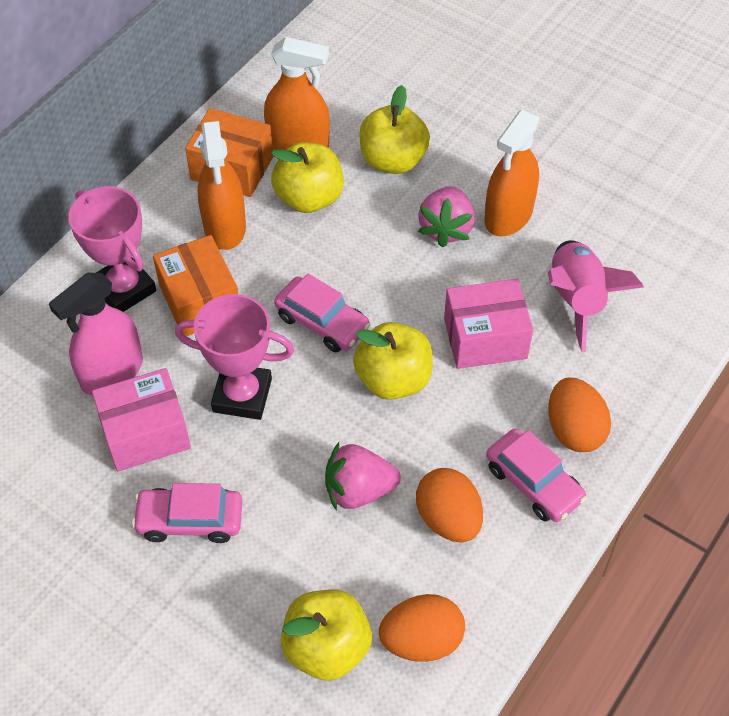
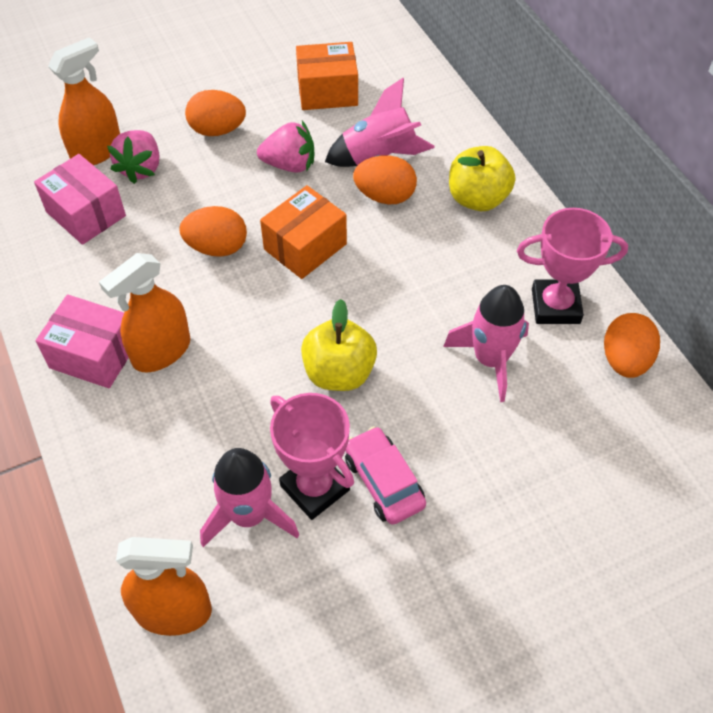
orange egg: [379,594,465,662] [416,468,483,542] [548,378,611,452] = 3 -> [179,206,247,257] [185,90,246,136] [353,155,417,204] [604,313,660,378] = 4
pink car: [132,483,242,543] [274,274,371,353] [486,429,587,522] = 3 -> [345,426,426,525] = 1
pink rocket: [548,240,644,352] = 1 -> [200,448,299,547] [325,78,435,167] [443,285,529,402] = 3
pink spray bottle: [49,273,143,395] = 1 -> none = 0
yellow apple: [271,142,344,213] [281,589,372,681] [353,322,433,400] [359,85,430,174] = 4 -> [301,299,377,391] [449,146,515,211] = 2

